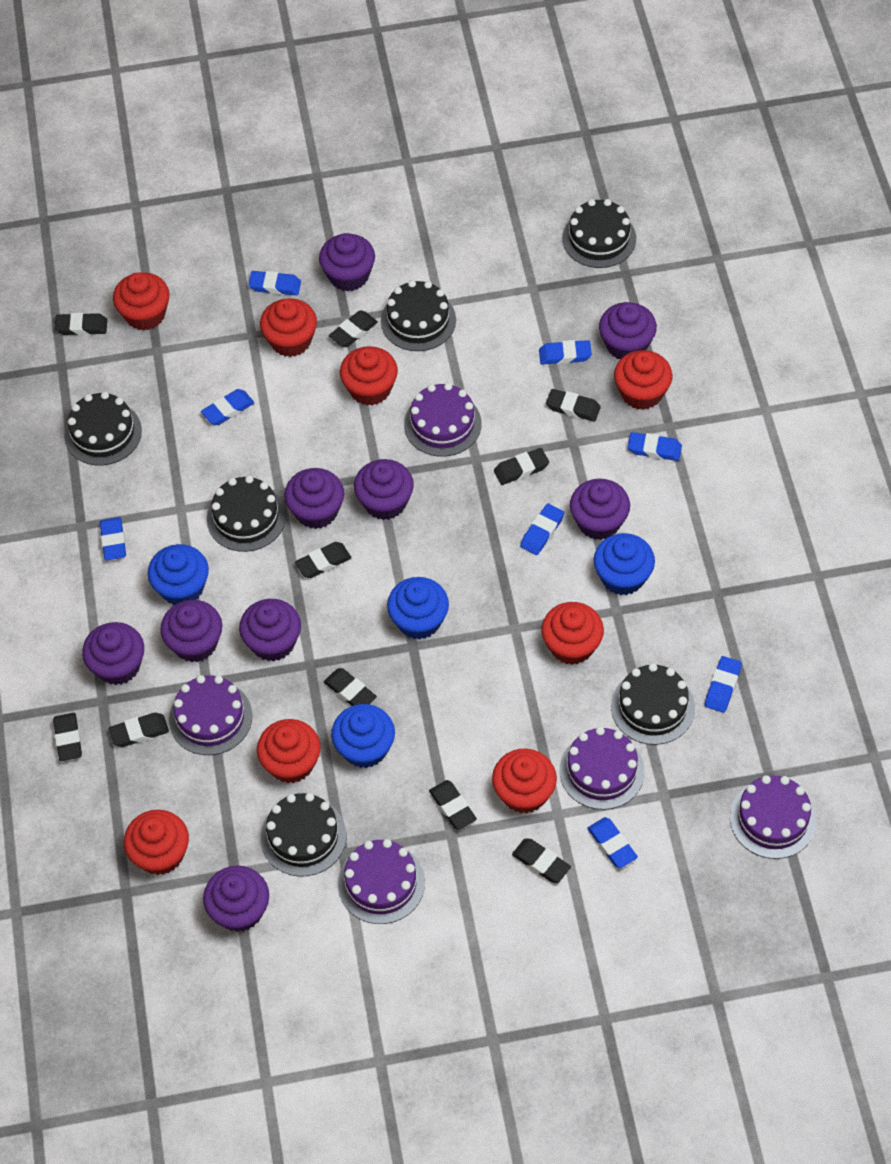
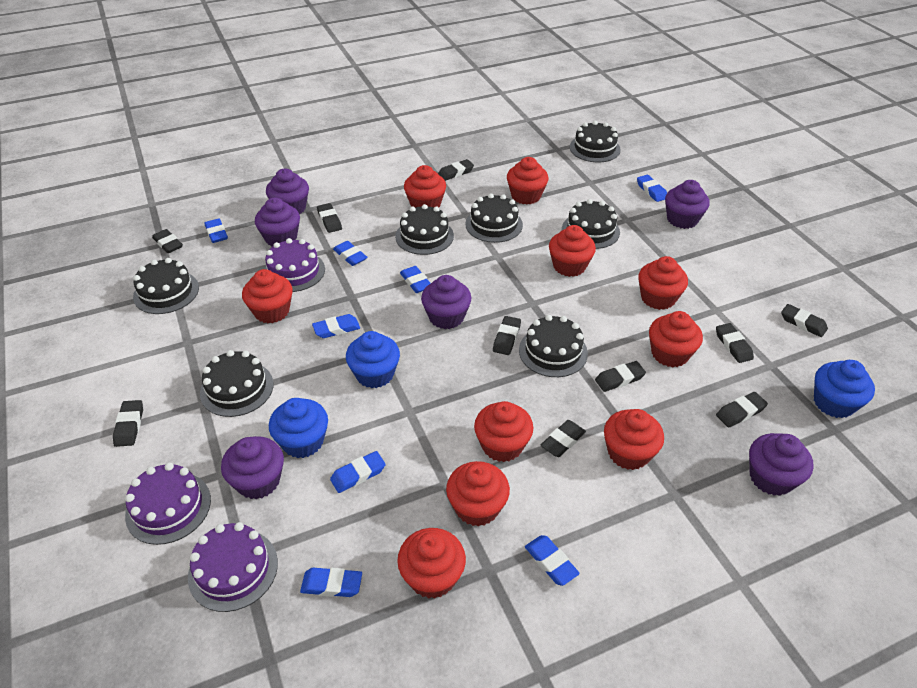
black cake: [64,392,142,466] [207,476,286,552] [261,793,346,877] [381,280,456,351] [562,199,636,268] [611,663,695,745] = 6 -> [133,258,199,314] [200,350,273,417] [395,204,454,255] [465,193,523,243] [519,315,588,377] [562,199,620,249] [569,121,621,162] = 7
blue cupcake: [148,544,209,605] [331,704,395,768] [387,577,449,640] [594,533,655,595] = 4 -> [269,398,328,458] [346,331,400,388] [814,360,875,418] = 3
purple cake: [169,675,252,755] [338,839,425,924] [404,383,482,457] [559,727,645,810] [730,775,817,859] = 5 -> [125,463,211,545] [188,522,278,612] [264,238,325,292] = 3
purple cupcake: [82,622,144,685] [160,600,222,662] [203,866,269,932] [239,599,301,661] [284,468,344,529] [319,233,375,291] [354,459,414,520] [570,479,630,540] [599,302,657,359] = 9 -> [221,436,284,499] [255,198,300,247] [266,168,309,214] [421,275,471,329] [665,180,710,229] [749,433,814,496] = 6
red cupcake: [113,272,170,331] [124,810,189,875] [257,719,321,783] [260,298,317,357] [340,346,398,406] [492,749,557,814] [541,602,604,665] [614,350,672,410] = 8 -> [242,269,293,323] [397,528,466,599] [404,165,446,207] [446,461,510,527] [474,401,533,462] [507,157,548,205] [549,225,596,277] [604,409,664,470] [638,256,688,310] [649,311,703,367] = 10

